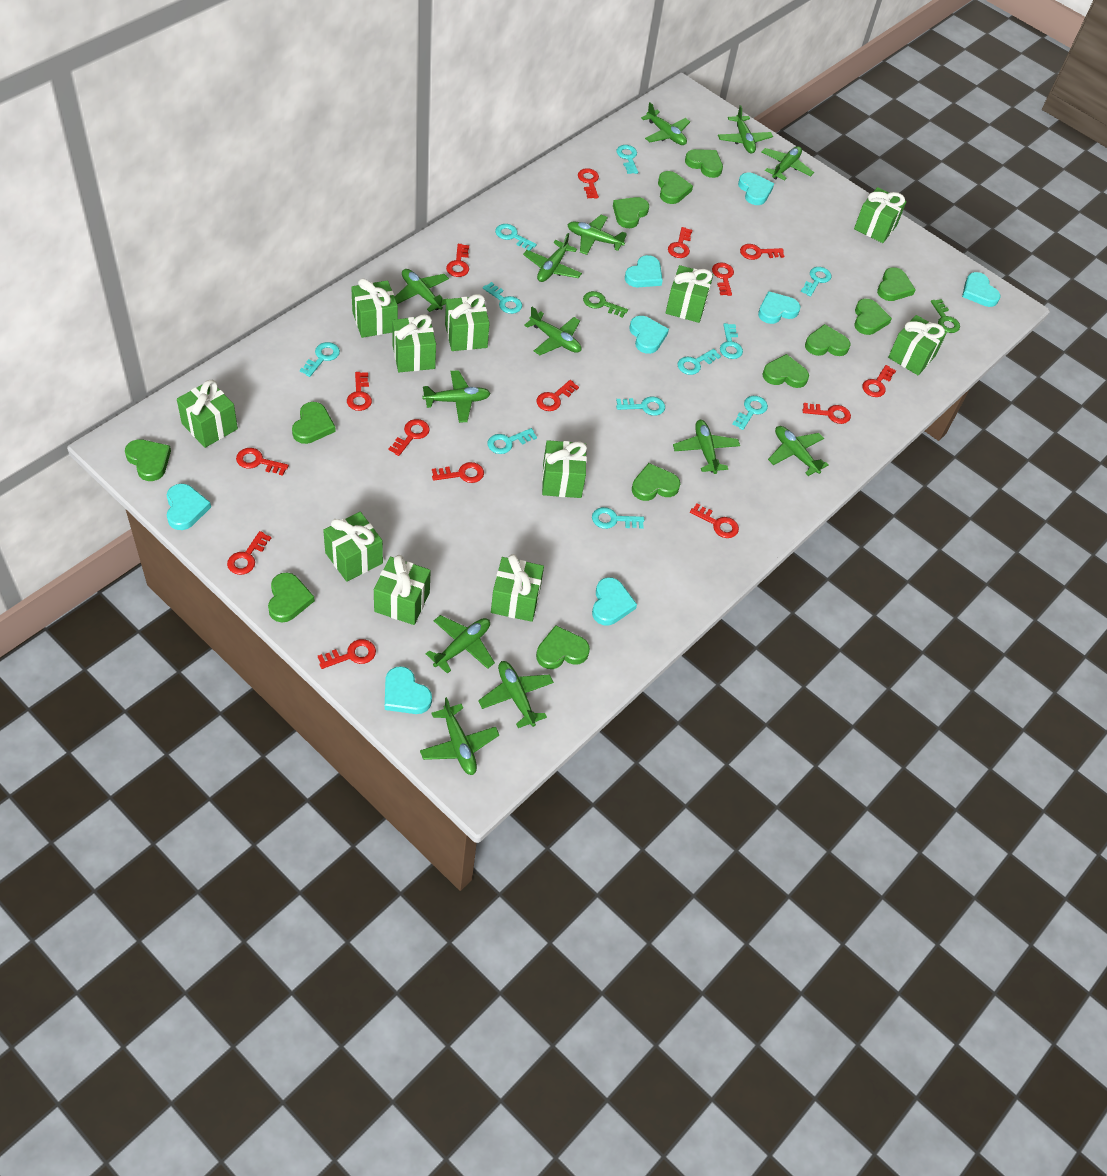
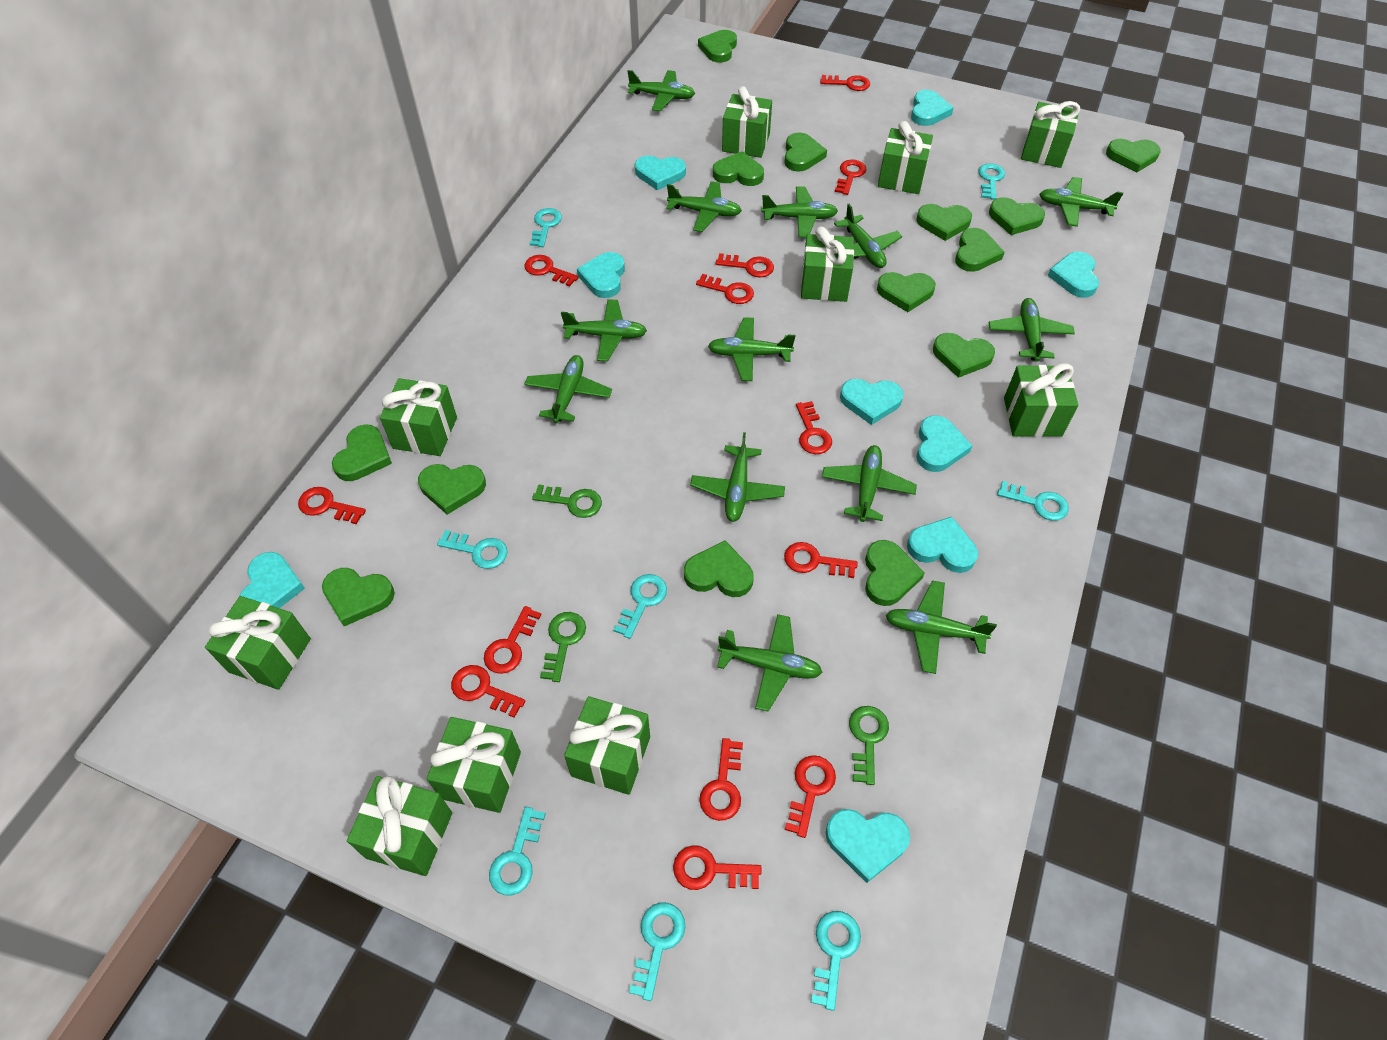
green gift: [177,380,238,448] [323,512,383,582] [351,278,398,338] [374,555,431,625] [392,314,436,372] [445,294,490,351] [491,554,544,622] [542,440,587,498] [666,265,713,323] [854,187,907,243] [888,315,947,375] = 11 -> [205,596,311,690] [347,776,452,876] [380,378,457,456] [427,717,521,813] [564,696,650,795] [722,86,772,158] [801,226,854,302] [878,121,933,194] [1004,363,1078,437] [1021,101,1080,168] = 10
green heart: [125,439,171,481] [268,573,315,622] [292,402,336,444] [536,625,590,669] [613,197,649,228] [632,463,680,501] [658,171,693,204] [685,149,723,178] [762,354,809,388] [805,324,850,356] [854,299,892,335] [877,267,916,301] = 12 -> [322,568,395,626] [332,424,392,481] [418,464,486,515] [684,540,754,597] [698,30,737,63] [713,151,764,186] [784,133,827,172] [865,540,925,606] [877,272,936,312] [916,204,972,241] [933,333,995,378] [955,228,1005,272] [989,197,1045,235] [1106,139,1161,172] = 14
green key: [583,291,628,318] [931,299,960,333] = 2 -> [532,484,602,518] [540,612,586,682] [849,706,889,785] = 3
red key: [227,531,271,575] [236,448,289,476] [318,639,376,669] [347,372,372,411] [388,419,430,456] [432,462,484,483] [446,244,469,277] [537,380,579,411] [578,168,599,199] [668,227,692,258] [690,503,739,538] [712,263,734,296] [740,244,784,260] [803,403,851,424] [862,365,896,397] = 15 -> [298,487,366,524] [451,665,525,718] [484,606,542,674] [525,255,579,287] [673,845,761,890] [696,274,754,304] [699,738,743,821] [715,253,774,278] [784,542,858,578] [785,755,836,838] [796,401,832,454] [820,75,870,91] [835,159,867,195] = 13
turquoise heart: [167,484,211,530] [385,666,432,714] [592,577,637,625] [625,255,663,287] [630,316,669,354] [738,173,774,205] [758,291,800,324] [962,272,1000,307] = 8 -> [239,552,305,608] [577,252,625,298] [635,156,686,190] [825,809,910,883] [840,379,904,425] [907,517,978,573] [911,90,954,126] [916,415,973,472] [1048,252,1099,298] = 9
turquoise key: [300,342,340,377] [483,282,522,314] [487,428,537,454] [495,224,537,251] [592,507,644,529] [616,145,638,174] [616,397,665,416] [677,349,721,375] [720,323,743,359] [732,396,768,430] [801,267,831,297] = 11 -> [437,530,508,569] [489,807,546,895] [529,208,562,247] [613,574,667,639] [629,902,686,1001] [811,911,861,1011] [978,163,1005,200] [997,481,1069,521] = 8

